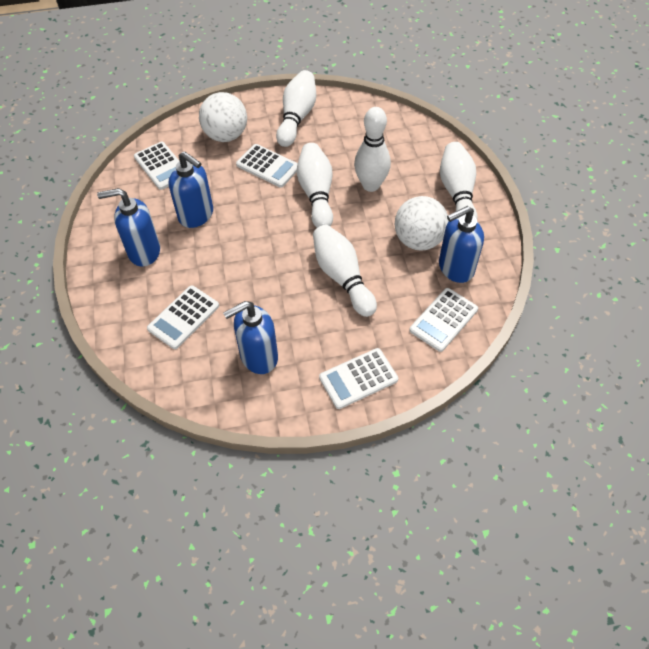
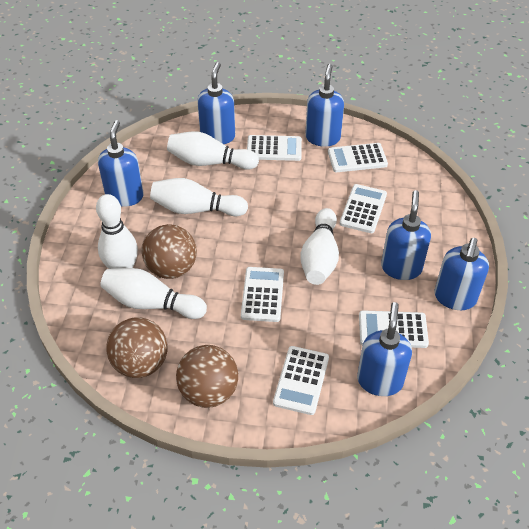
blue soap dispenser: [97,188,160,267] [169,151,213,228] [223,301,278,374] [439,206,484,283] = 4 -> [98,120,144,207] [197,62,235,144] [305,64,344,147] [357,302,412,396] [381,190,431,280] [434,238,489,310] = 6
brown ball: none = 0 -> [106,317,168,378] [142,224,197,279] [176,345,238,408] = 3
white ball: [199,92,247,142] [395,196,448,251] = 2 -> none = 0
white calculator: [134,142,180,190] [147,285,219,349] [236,144,298,188] [319,348,398,409] [409,288,478,352] = 5 -> [241,267,284,322] [247,135,302,161] [273,346,329,415] [328,143,388,172] [340,184,387,233] [359,310,429,348] = 6

